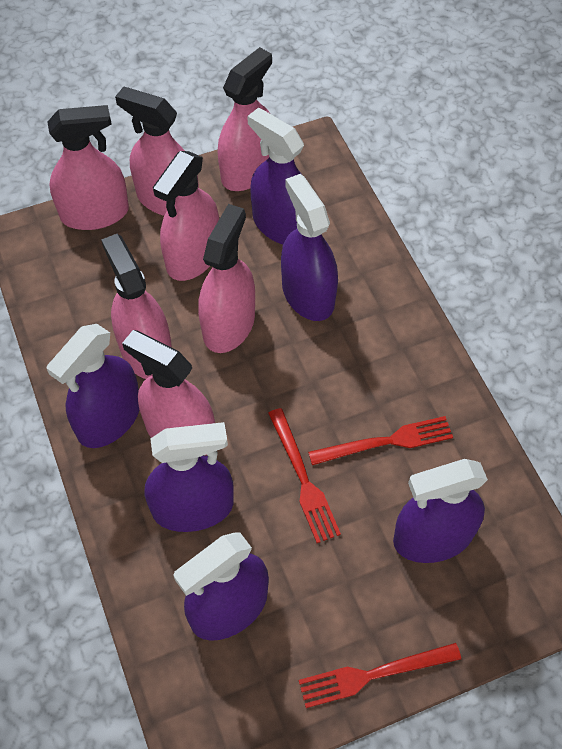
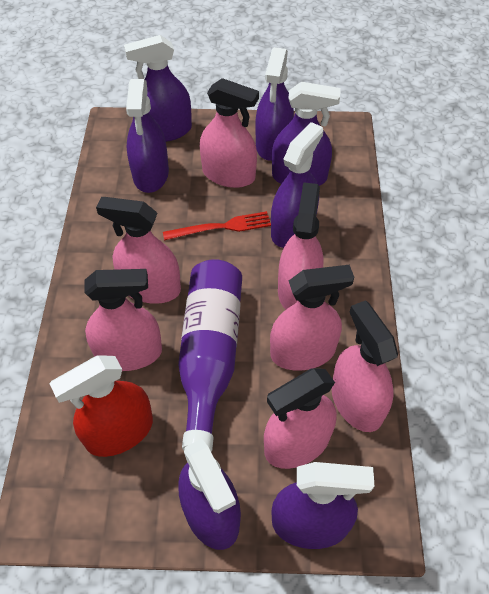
purple bottle: none = 0 -> [178,259,242,452] = 1
purple spray bottle: [47,324,140,448] [145,422,234,532] [173,532,269,641] [247,108,304,245] [281,174,338,321] [393,459,488,563] = 6 -> [124,35,192,142] [126,79,169,193] [178,439,241,550] [255,47,294,161] [271,122,323,248] [271,462,374,549] [272,82,341,186] = 7
red fork: [268,408,341,543] [298,643,461,708] [308,416,453,465] = 3 -> [163,211,271,240] = 1
red spray bottle: none = 0 -> [49,355,153,457] = 1

